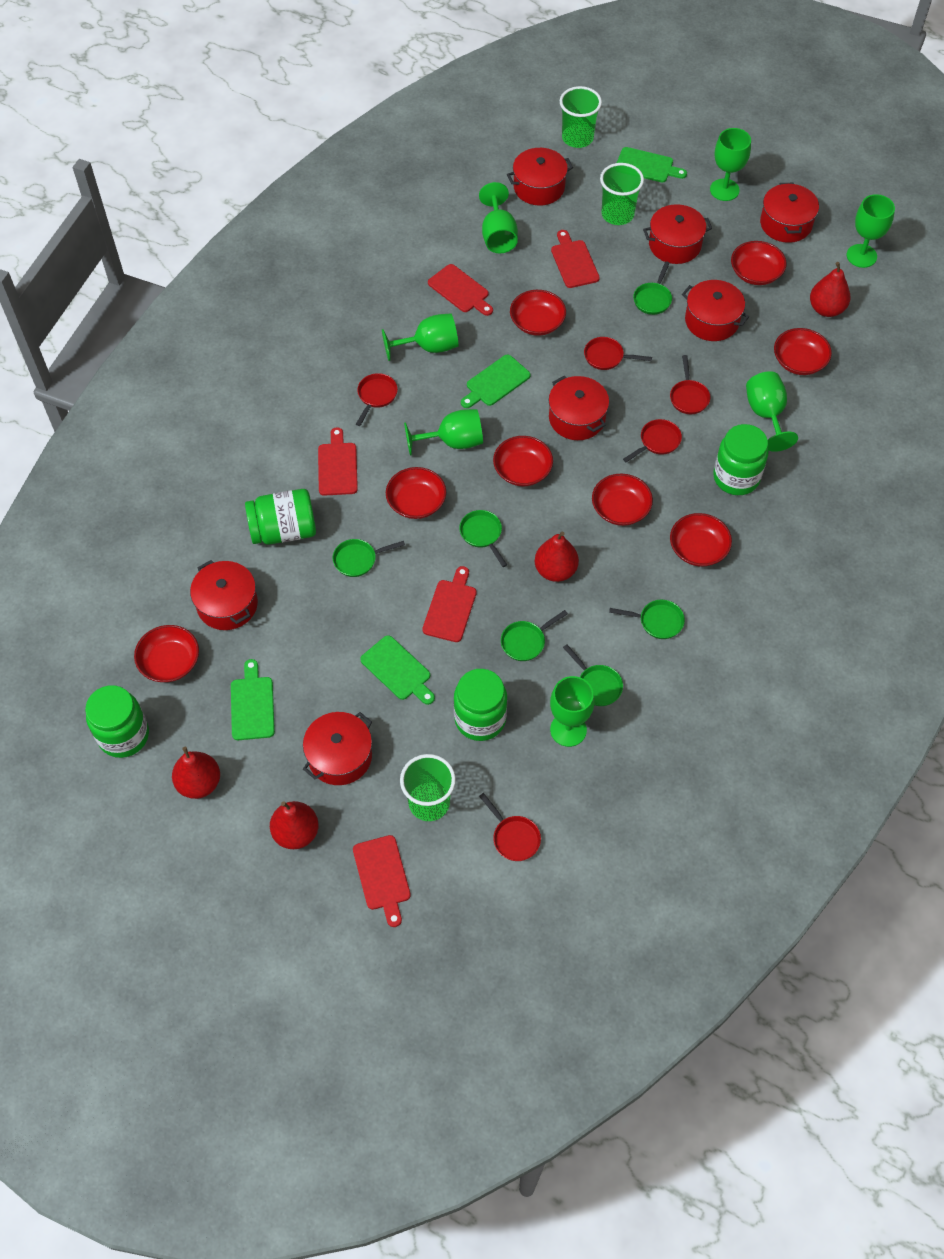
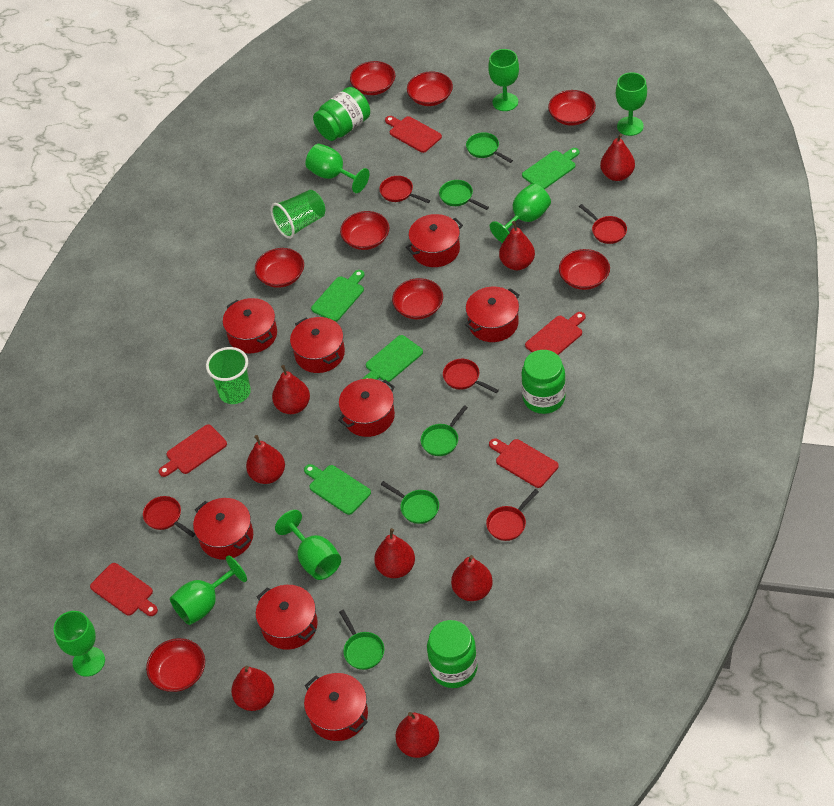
green cup: [400,754,456,821] [560,86,602,148] [600,163,644,225] = 3 -> [206,347,251,404] [270,190,325,239] = 2
green jar: [85,685,149,758] [245,489,316,545] [454,669,507,741] [713,424,768,495] = 4 -> [313,87,370,141] [427,620,478,688] [521,350,566,414] = 3
green pan: [333,539,405,577] [459,510,507,567] [501,610,568,661] [563,644,623,706] [609,600,685,639] [633,261,672,315] = 6 -> [339,610,384,670] [380,481,439,524] [421,405,468,456] [439,180,489,210] [466,132,513,163] = 5
red pear: [172,747,220,799] [270,801,319,849] [535,532,579,582] [810,262,850,317] = 4 -> [231,665,274,711] [246,435,285,484] [272,365,310,414] [374,528,415,578] [395,712,439,758] [451,555,493,601] [499,221,535,270] [600,134,635,181] = 8
red pot: [190,560,258,630] [303,712,372,785] [507,148,573,206] [549,376,609,440] [643,204,712,264] [682,280,749,341] [760,183,819,243] = 7 -> [193,498,253,560] [223,298,277,353] [256,585,318,650] [290,317,345,373] [304,673,368,741] [338,379,395,437] [406,214,463,267] [465,287,519,342] = 8

